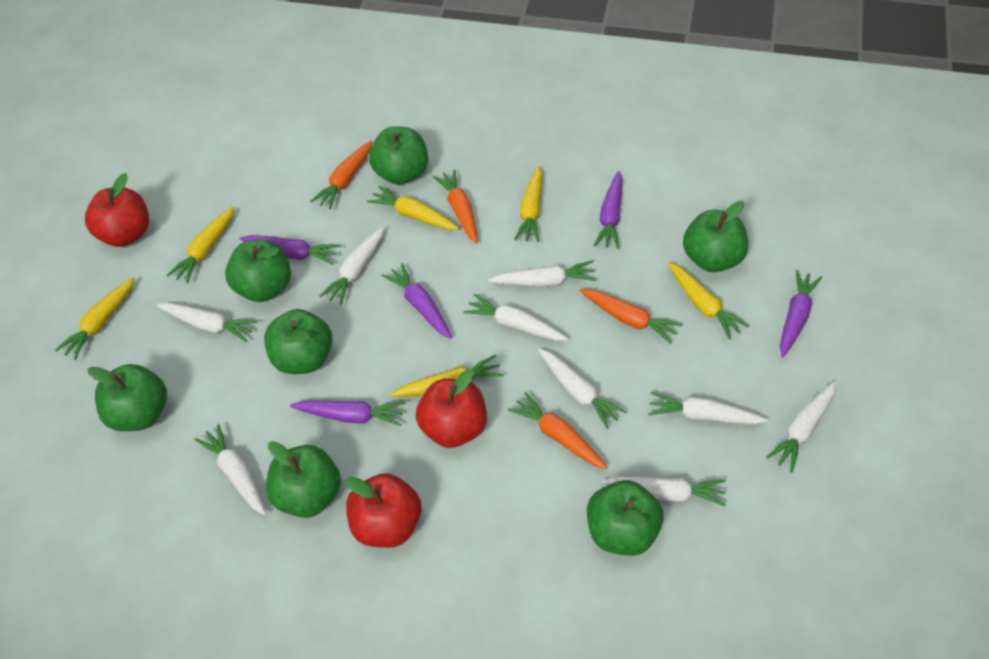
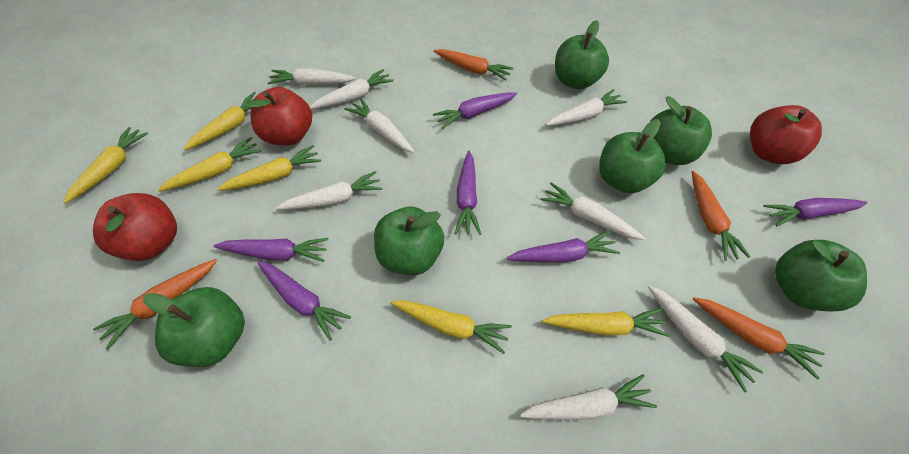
green apple: [87,364,167,431] [225,240,291,302] [264,309,333,374] [266,441,341,518] [369,126,428,185] [587,480,663,556] [683,201,748,272] = 7 -> [143,287,245,367] [374,207,444,275] [555,20,609,89] [599,119,666,193] [650,96,712,165] [775,240,867,311] = 6
purple carrot: [240,235,340,265] [290,400,405,426] [381,263,452,339] [594,171,622,249] [780,270,822,357] = 5 -> [214,238,329,262] [257,261,351,341] [433,92,517,129] [454,151,481,235] [507,231,620,262] [763,198,867,226] = 6
white carrot: [157,303,258,342] [194,424,266,516] [320,226,384,305] [463,293,568,341] [488,261,596,287] [538,348,627,429] [602,477,726,506] [648,391,768,424] [766,381,836,472] = 9 -> [267,68,356,85] [276,171,382,210] [310,69,394,109] [344,98,414,153] [520,374,657,420] [540,182,645,240] [546,89,627,126] [648,285,763,392] = 8

